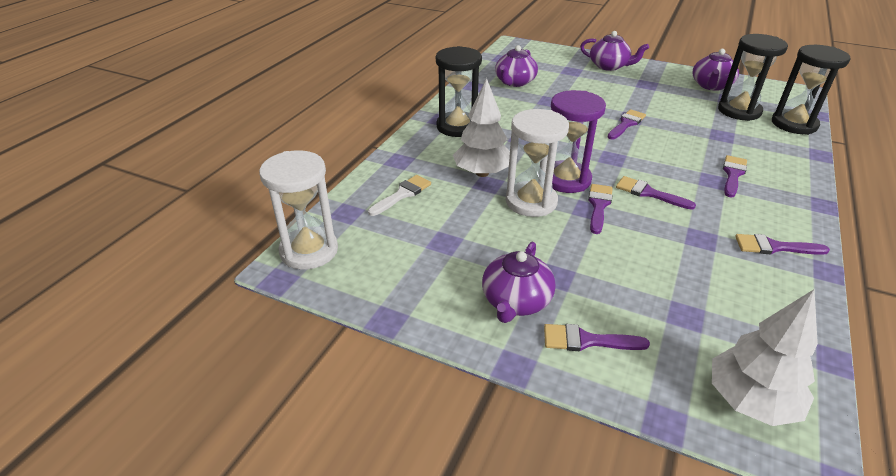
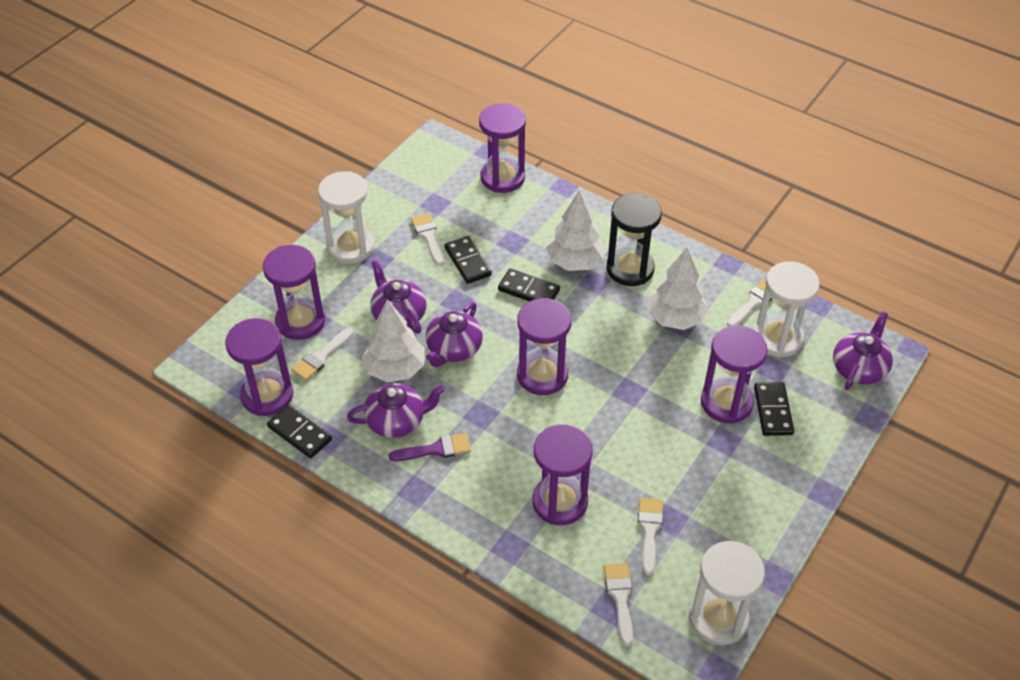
black domino: none = 0 -> [267,405,332,458] [444,236,492,284] [498,268,560,302] [754,382,794,436] = 4
black hourglass: [436,46,482,137] [718,34,788,121] [772,45,850,135] = 3 -> [606,193,662,286] = 1
purple brush: [544,324,650,351] [588,184,613,234] [608,109,646,139] [616,176,696,210] [723,155,747,197] [735,234,830,255] = 6 -> [388,433,471,461] = 1
purple hourglass: [551,90,606,193] = 1 -> [225,318,293,416] [263,245,325,340] [479,103,526,193] [517,298,571,395] [532,424,593,525] [701,325,768,424] = 6
white brush: [368,175,431,216] = 1 -> [291,328,354,381] [411,213,444,266] [604,563,633,646] [638,498,663,575] [727,279,772,326] = 5
white hourglass: [259,150,338,270] [506,109,569,217] = 2 -> [318,171,375,264] [689,541,765,645] [754,261,820,358] = 3
white tree: [453,78,510,177] [712,289,818,426] = 2 -> [362,299,425,382] [546,190,604,271] [648,248,709,330] = 3

